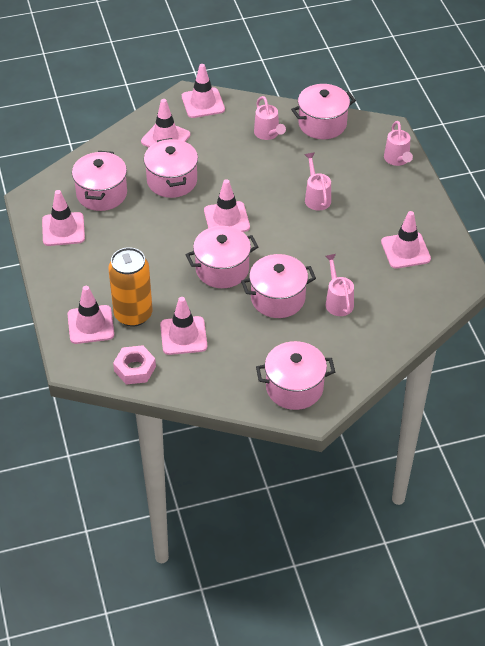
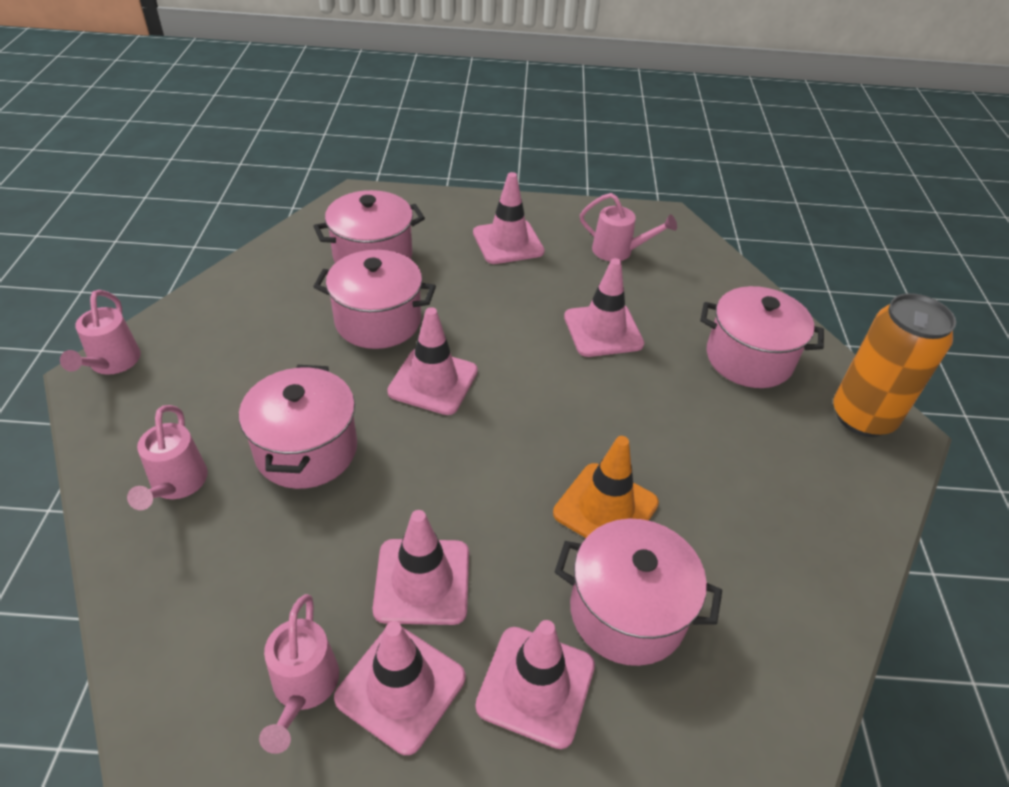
orange traffic cone: none = 0 -> [553,436,659,538] = 1
pink nut: [113,345,156,385] = 1 -> none = 0
pink pot: [72,151,127,211] [144,138,198,198] [185,226,258,288] [241,254,316,318] [256,341,335,410] [291,84,356,139] = 6 -> [239,365,357,489] [313,190,425,263] [313,250,436,349] [555,519,722,666] [700,286,824,388] = 5
pink traffic cone: [42,190,85,246] [68,286,114,344] [141,99,190,147] [160,297,207,355] [182,64,225,118] [204,179,250,232] [381,211,431,269] = 7 -> [334,621,465,755] [373,510,469,625] [387,307,478,415] [473,172,545,264] [475,620,595,749] [564,258,644,357] = 6

